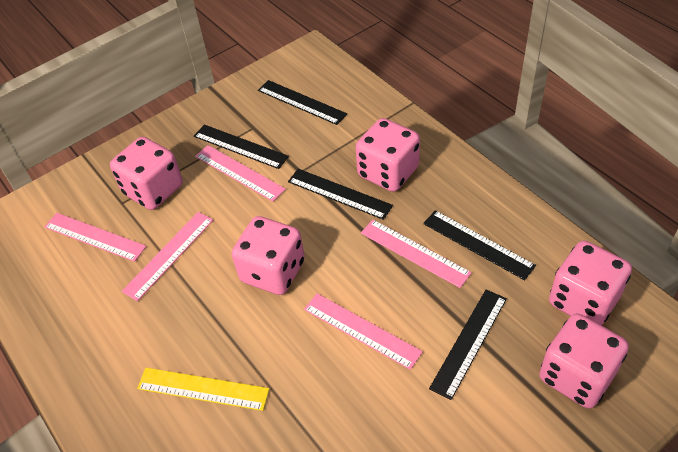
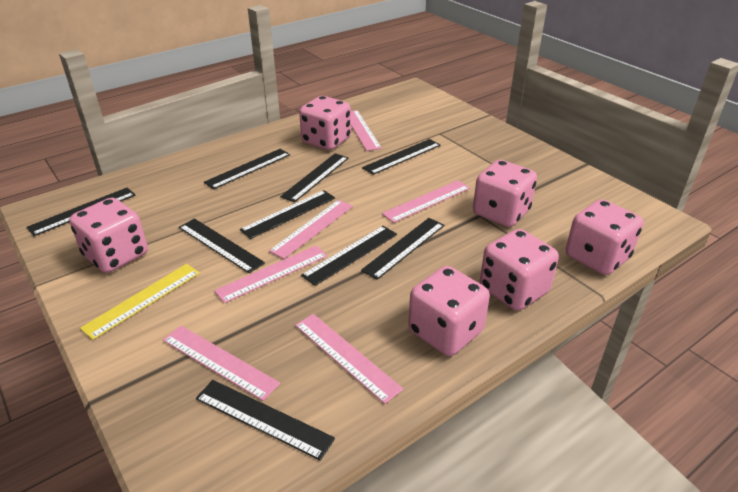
black ruler: [194,124,289,169] [258,80,347,125] [288,169,393,220] [423,210,536,280] [429,289,507,400] = 5 -> [27,187,135,236] [179,218,265,273] [196,380,335,461] [204,149,290,190] [240,190,335,239] [280,154,349,202] [301,226,397,286] [361,218,444,280] [362,139,441,175] = 9
pink dice: [110,137,183,210] [232,216,305,295] [356,118,420,192] [539,314,629,408] [549,241,632,325] = 5 -> [69,198,148,273] [299,96,351,150] [408,266,490,356] [473,160,537,227] [480,229,559,311] [566,199,643,275] = 6
pink ruler: [44,213,146,262] [122,212,213,301] [195,145,286,202] [304,293,423,370] [361,220,472,288] = 5 -> [163,326,280,401] [214,245,327,303] [269,200,353,259] [295,314,403,404] [351,110,382,151] [382,180,470,223] = 6

